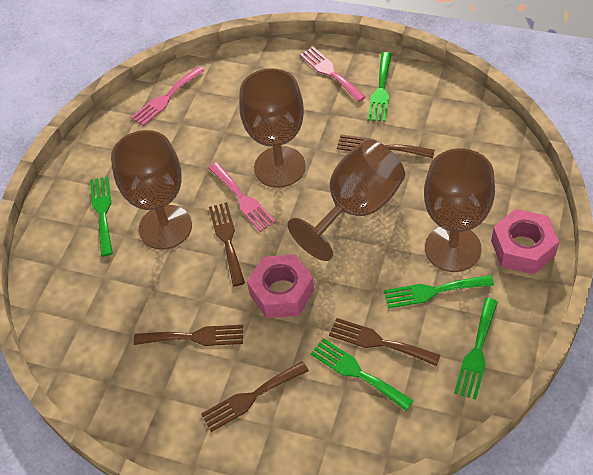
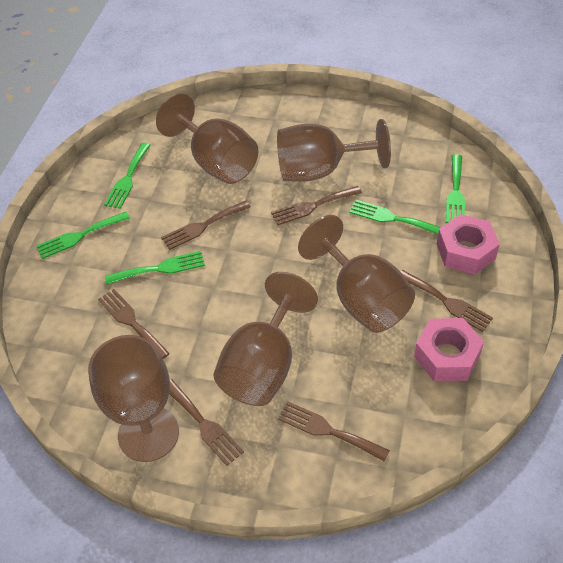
brown fork: [134,325,243,346] [201,361,309,432] [209,202,245,286] [329,318,440,366] [337,135,435,158] = 5 -> [98,289,170,359] [161,201,251,250] [169,379,244,466] [271,186,362,225] [278,402,390,462] [401,270,493,332] = 6
brown goblet: [111,130,192,250] [239,68,306,188] [287,140,405,261] [424,149,495,272] = 4 -> [88,335,179,462] [156,93,258,184] [213,272,318,406] [277,119,391,182] [298,215,415,333] = 5
pink fork: [131,66,205,126] [209,162,276,232] [300,47,366,102] = 3 -> none = 0

